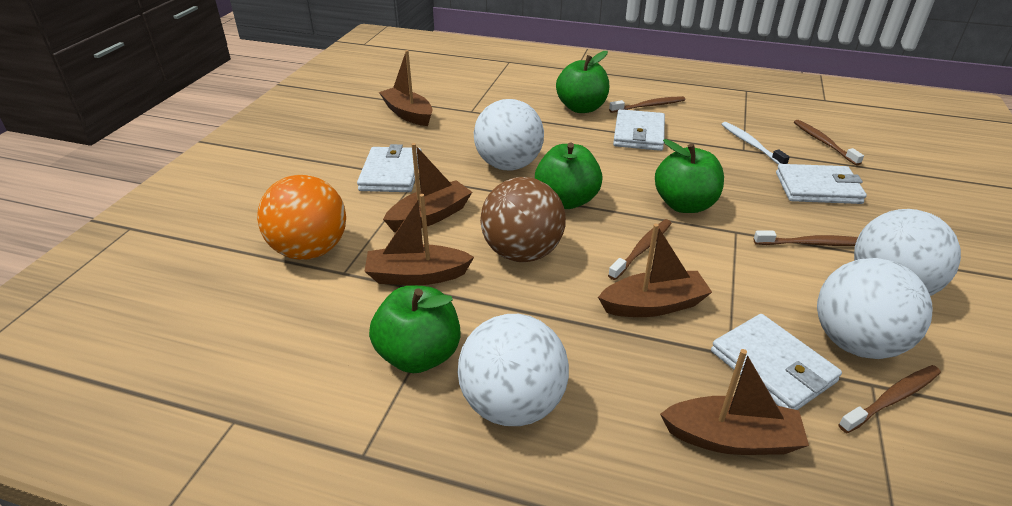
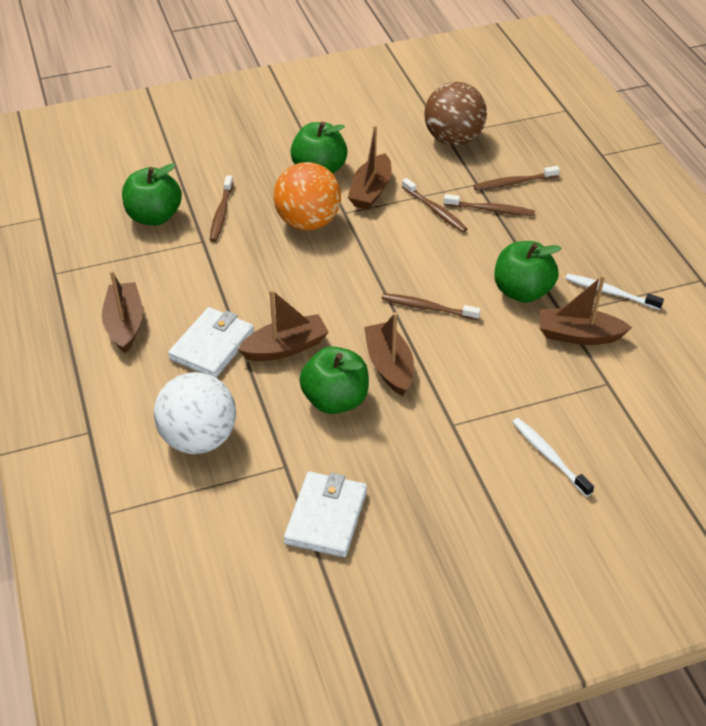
white ball: [458,314,569,426] [474,99,544,170] [817,258,933,359] [854,209,961,296] = 4 -> [154,372,236,454] = 1
white toothbrush: [721,122,790,164] = 1 -> [512,418,594,497] [565,274,664,310] = 2
white wallet: [357,144,422,192] [613,109,665,151] [711,314,842,410] [776,164,867,204] = 4 -> [168,307,254,378] [284,472,367,557] = 2

